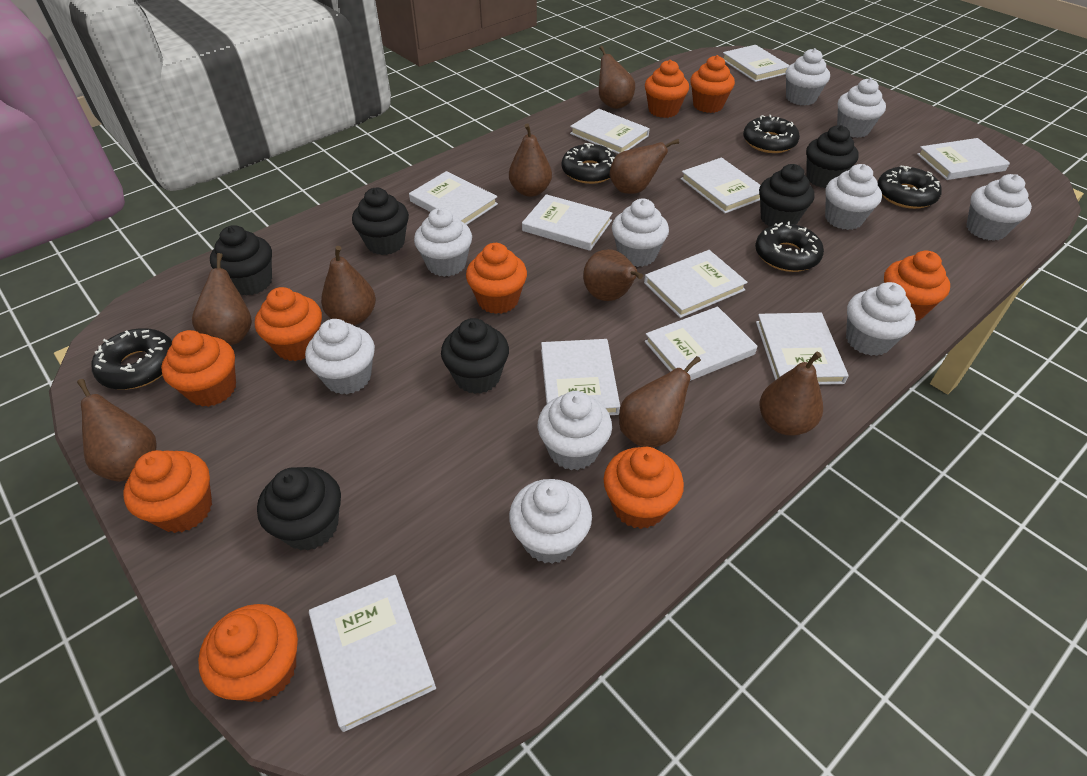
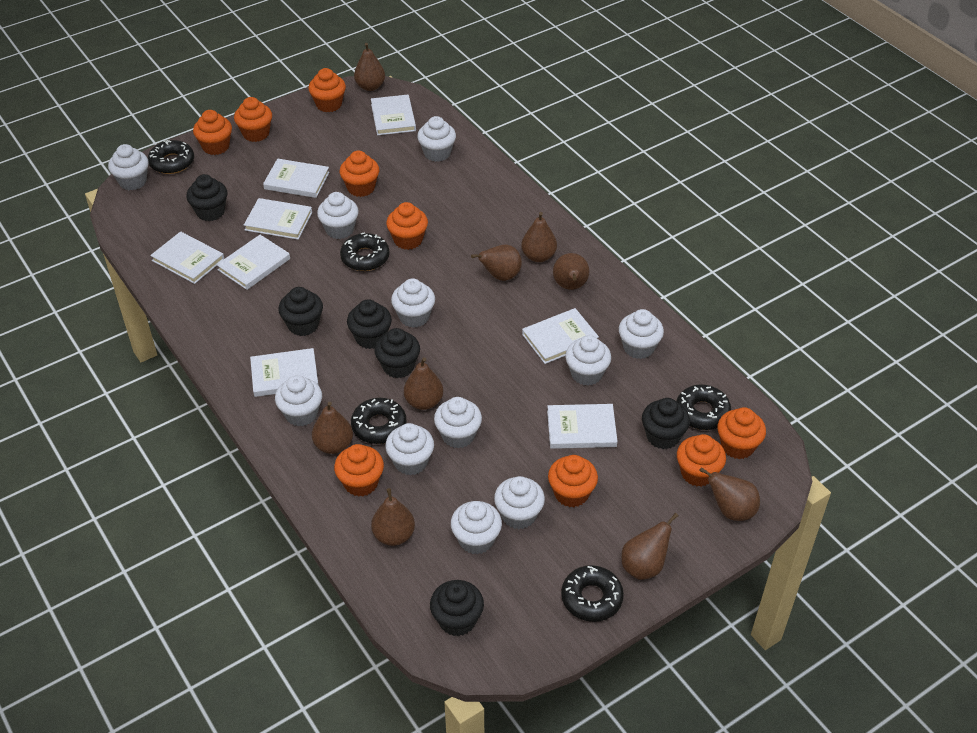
white book: [309,575,436,732] [409,171,498,225] [522,194,613,251] [541,339,620,415] [570,109,650,154] [644,250,748,318] [645,307,757,381] [681,157,761,213] [723,45,790,82] [756,313,849,385] [917,138,1010,180] = 11 -> [150,231,224,284] [217,235,290,290] [244,198,312,240] [250,348,319,397] [263,159,330,198] [371,95,416,135] [522,308,599,364] [547,404,618,449] = 8
white cupcake: [305,319,375,394] [414,208,472,277] [509,479,592,564] [538,391,612,470] [612,199,669,267] [786,48,830,106] [825,164,882,230] [837,78,886,138] [846,282,916,356] [966,174,1032,241] = 10 -> [108,144,149,190] [275,375,322,426] [317,192,359,239] [385,423,434,475] [391,279,435,328] [417,116,456,162] [434,397,482,448] [451,501,502,554] [494,476,545,529] [565,335,611,386] [619,309,664,359] = 11

